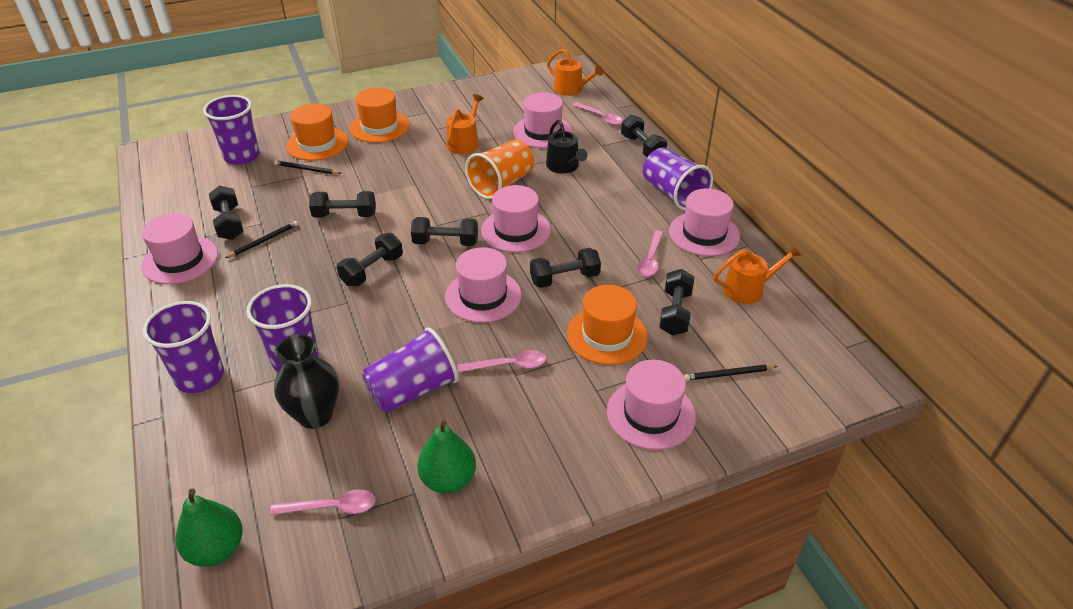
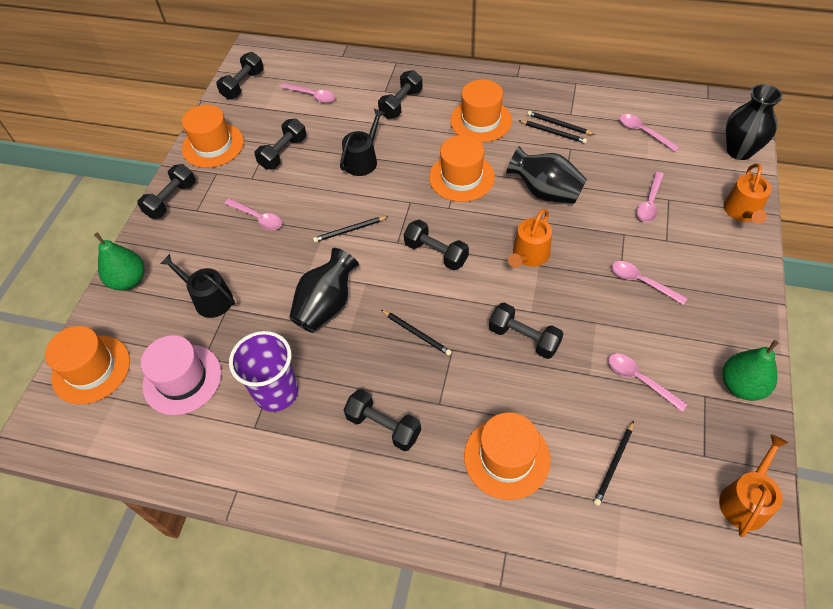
black pencil: [225,221,298,258] [274,160,341,174] [684,365,777,381] = 3 -> [313,216,389,242] [381,310,452,356] [519,120,587,144] [527,111,595,135] [594,421,634,506] = 5
black vase: [274,334,339,429] = 1 -> [289,248,359,333] [506,146,587,204] [726,84,783,160] = 3
black watering can: [546,120,588,173] = 1 -> [160,254,235,318] [340,109,385,176] = 2
orange cup: [465,139,534,199] = 1 -> none = 0
orange hat: [286,103,348,161] [350,87,409,143] [567,285,648,365] = 3 -> [45,326,130,404] [182,105,244,168] [429,135,495,202] [450,80,512,142] [464,412,551,500] = 5
pink hat: [141,213,218,284] [445,247,522,323] [481,185,551,252] [513,92,573,148] [607,360,696,450] [669,188,740,256] = 6 -> [141,335,221,415] = 1
pink spoon: [270,490,376,515] [457,350,546,372] [573,102,623,125] [637,230,663,277] = 4 -> [225,198,282,230] [280,83,335,103] [608,354,688,412] [612,261,687,305] [619,114,680,152] [637,172,664,222] = 6
purple cup: [143,301,224,393] [203,95,259,165] [246,284,319,372] [362,327,458,413] [643,147,713,210] = 5 -> [229,331,298,412] = 1

